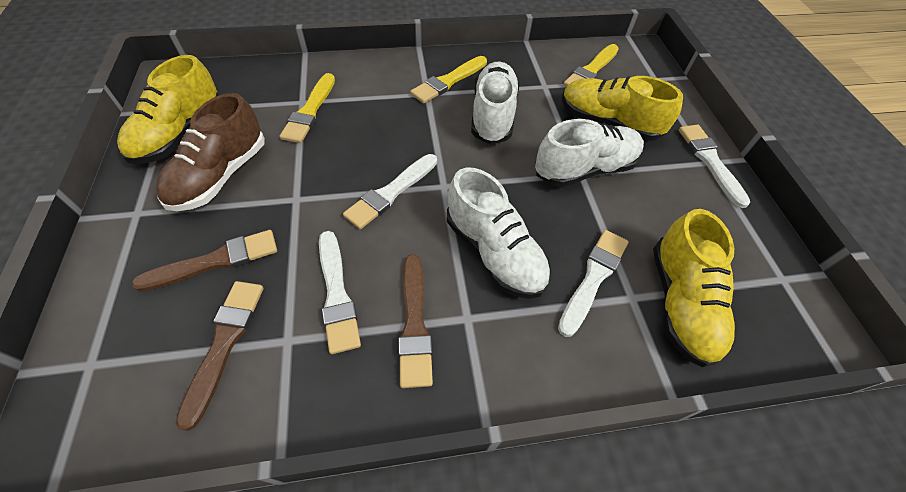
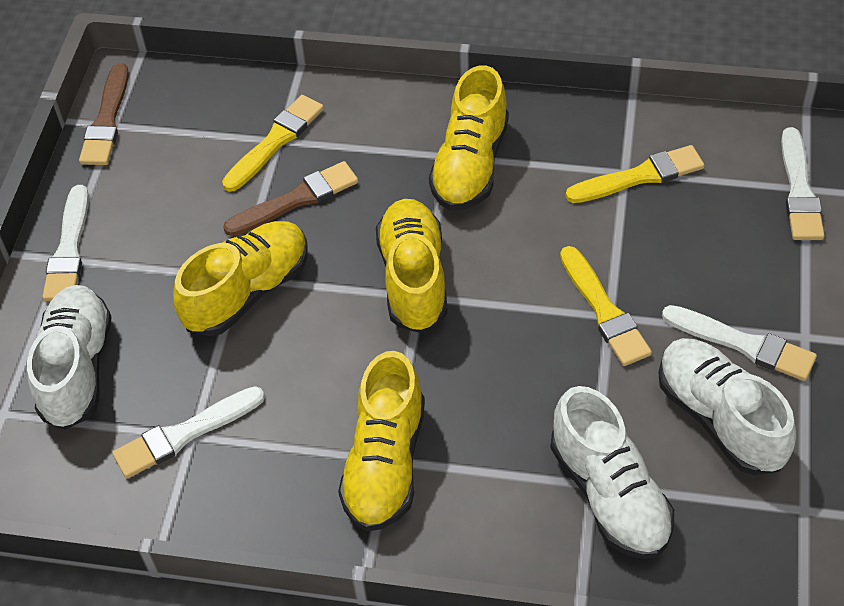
brown brush: [132,230,277,291] [176,281,264,431] [398,254,433,388] = 3 -> [79,63,129,165] [223,161,358,236] = 2
brown shoe: [156,93,265,211] = 1 -> none = 0
yellow shoe: [117,55,219,164] [562,76,683,141] [653,209,736,367] = 3 -> [173,221,308,336] [338,351,425,532] [376,199,448,333] [429,65,509,211] = 4

